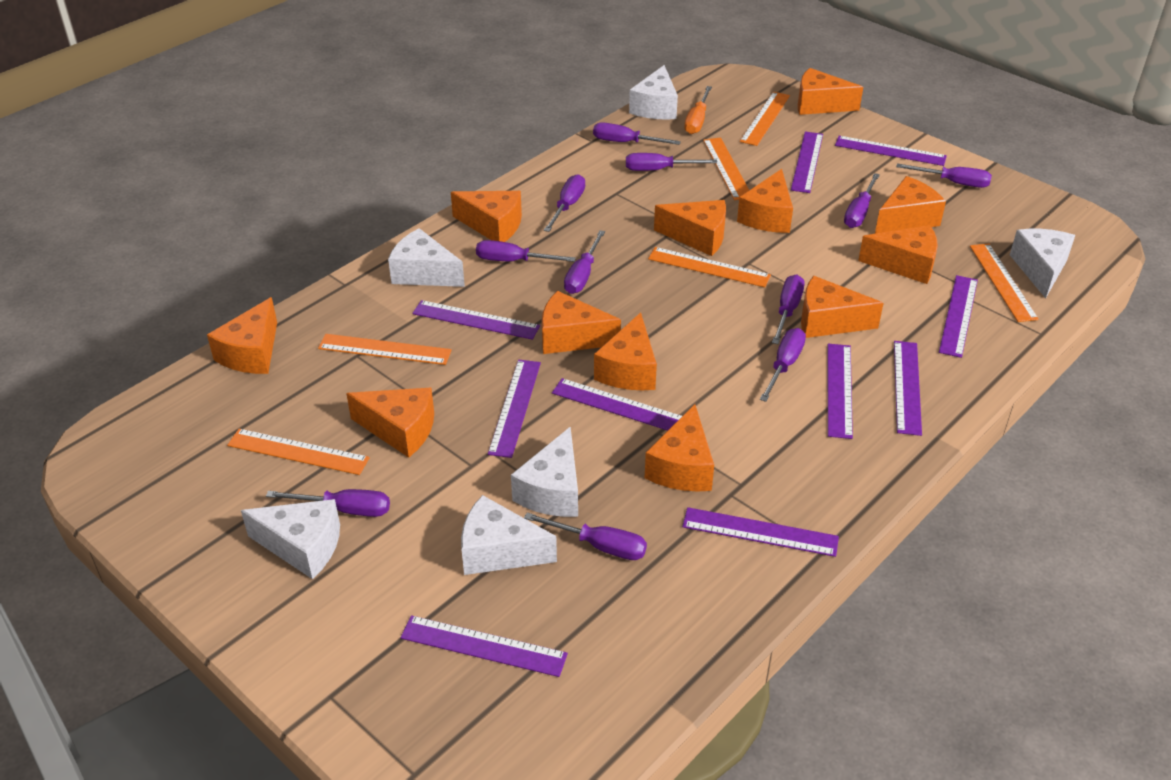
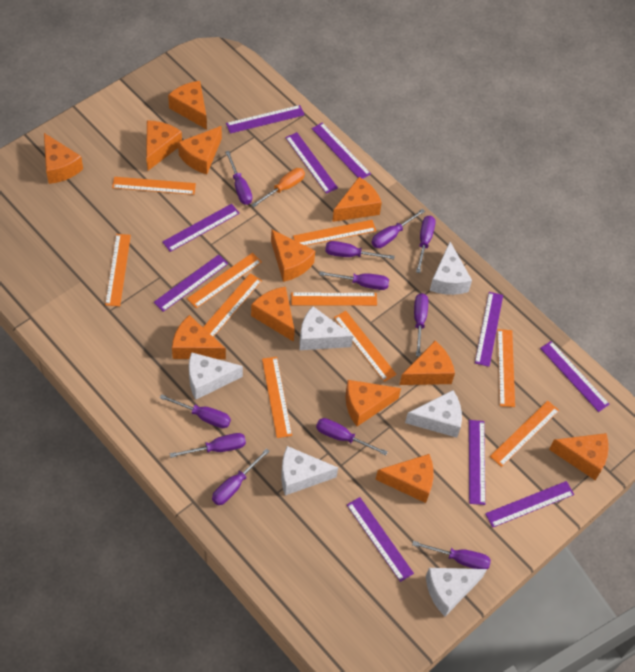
orange ruler: [227,429,370,475] [318,334,452,365] [648,247,771,287] [703,138,749,200] [740,92,790,146] [970,244,1039,322] = 6 -> [105,234,131,306] [112,177,196,195] [187,253,262,308] [203,273,262,337] [262,357,292,438] [291,292,377,306] [293,220,376,246] [334,311,397,382] [490,401,559,467] [497,329,515,407] = 10

